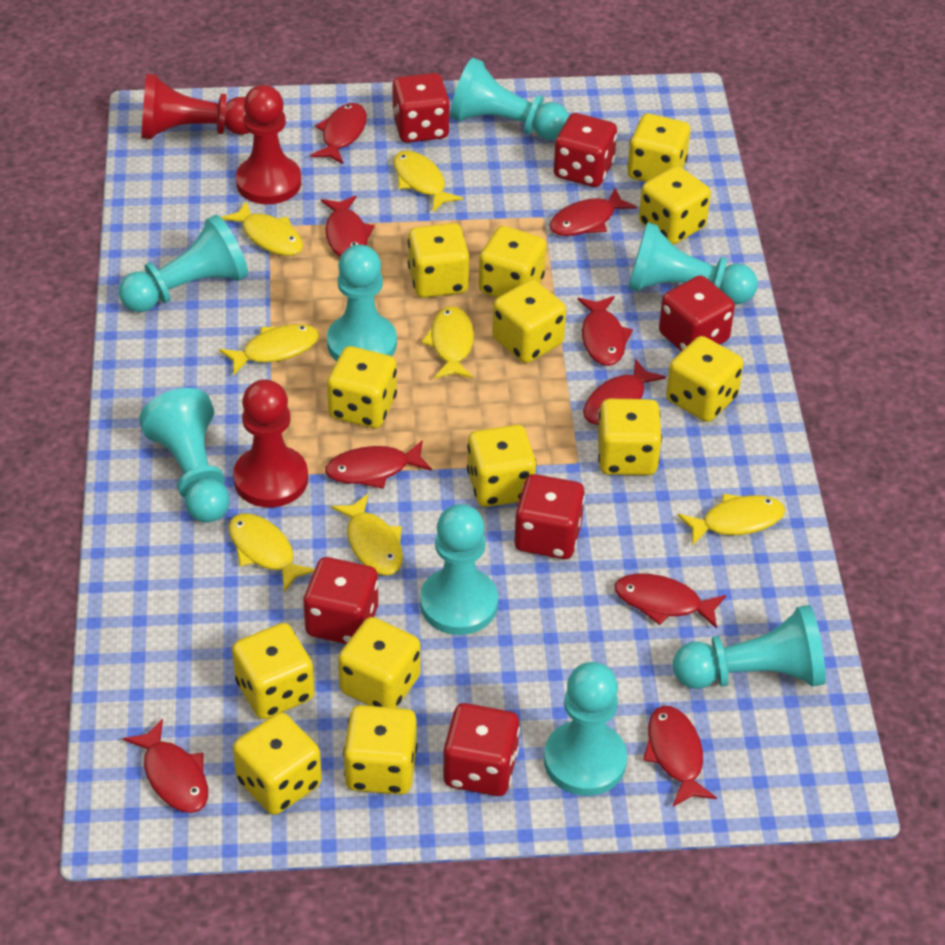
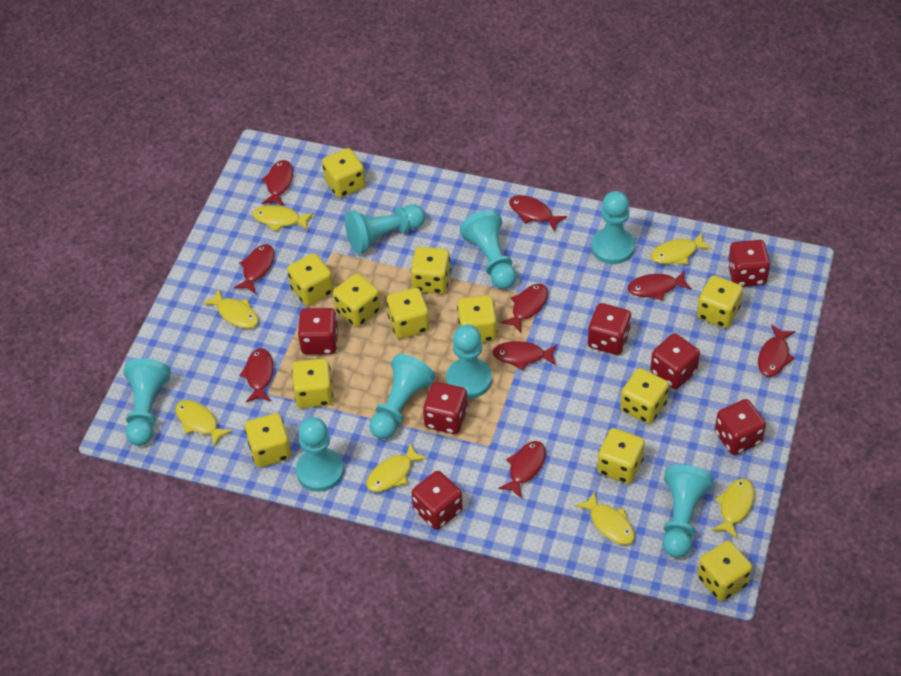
red dice: [303,557,378,644] [392,73,450,143] [443,703,520,796] [514,474,585,559] [554,113,617,187] [659,275,735,352] = 6 -> [298,308,338,355] [411,471,463,530] [423,382,468,434] [588,303,631,355] [650,333,700,389] [715,399,766,455] [728,240,770,287] = 7
red pawn: [141,74,250,139] [233,379,308,507] [236,85,301,204] = 3 -> none = 0
yellow dice: [232,623,315,719] [233,712,322,815] [327,346,397,428] [338,617,421,708] [343,705,417,795] [408,223,469,298] [467,425,537,507] [479,226,546,298] [492,280,566,363] [598,399,662,475] [627,114,690,182] [639,166,711,245] [666,336,743,422] = 13 -> [245,413,291,467] [287,253,334,306] [292,359,333,408] [322,148,366,198] [333,274,381,327] [387,288,430,339] [411,247,451,294] [457,295,497,342] [597,428,645,484] [620,368,669,424] [697,275,743,328] [697,541,752,601] = 12

